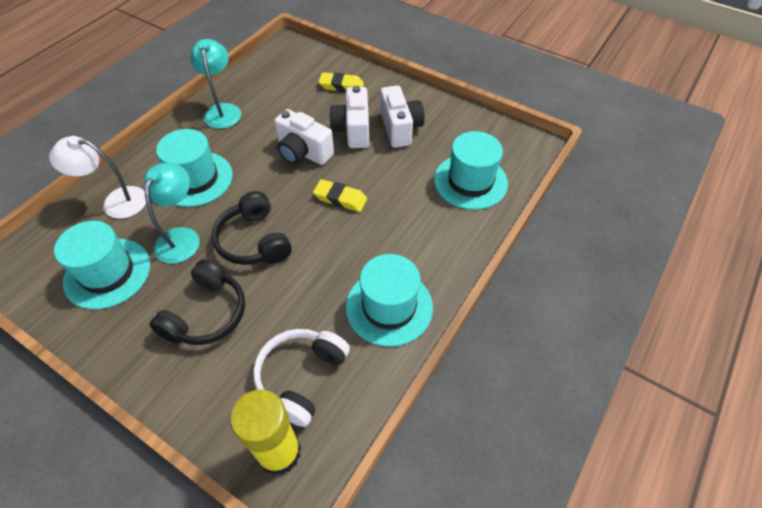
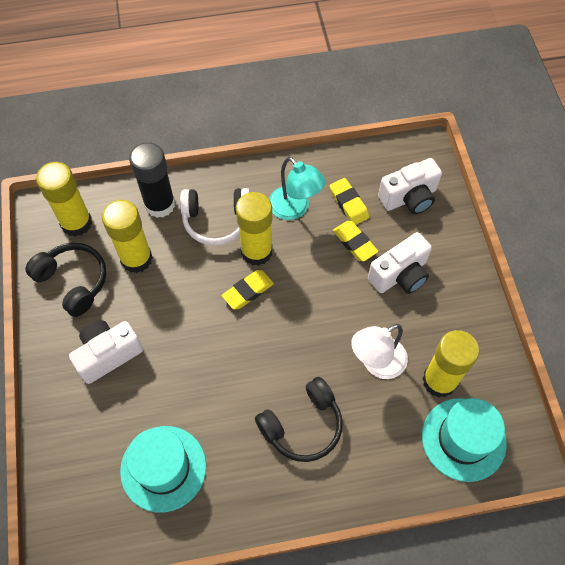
black glue stick: none = 0 -> [129,142,175,218] = 1
turquoise hat: [54,221,150,310] [156,129,233,207] [346,254,433,347] [434,131,508,210] = 4 -> [120,426,206,513] [422,398,507,482] = 2
turquoise lamp: [144,163,200,264] [191,39,242,129] = 2 -> [269,157,325,220] = 1
yellow eraser: [313,179,367,212] [319,72,364,92] = 2 -> [222,270,274,310] [329,178,369,225] [333,221,379,262] = 3
yellow glue stick: [230,390,301,475] = 1 -> [36,162,92,237] [102,200,153,273] [236,192,273,266] [422,330,479,398] = 4

